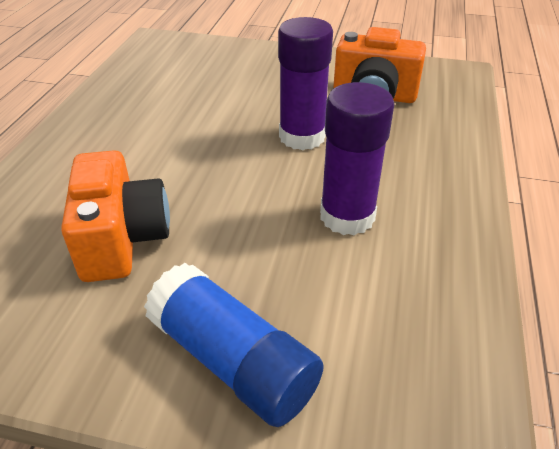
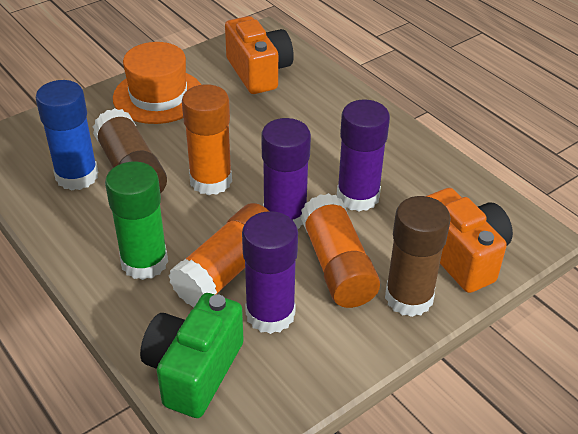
brown glue stick: none = 0 -> [93,108,167,194] [385,196,451,317] = 2
green camera: none = 0 -> [140,293,244,418] = 1
green glue stick: none = 0 -> [105,162,168,280] = 1
orange glue stick: none = 0 -> [168,203,269,308] [182,84,232,195] [300,193,380,308] = 3
orange hat: none = 0 -> [113,42,201,124] = 1
purple glue stick: [278,17,333,150] [320,82,394,236] = 2 -> [242,211,298,334] [261,118,311,229] [337,100,390,211] = 3

